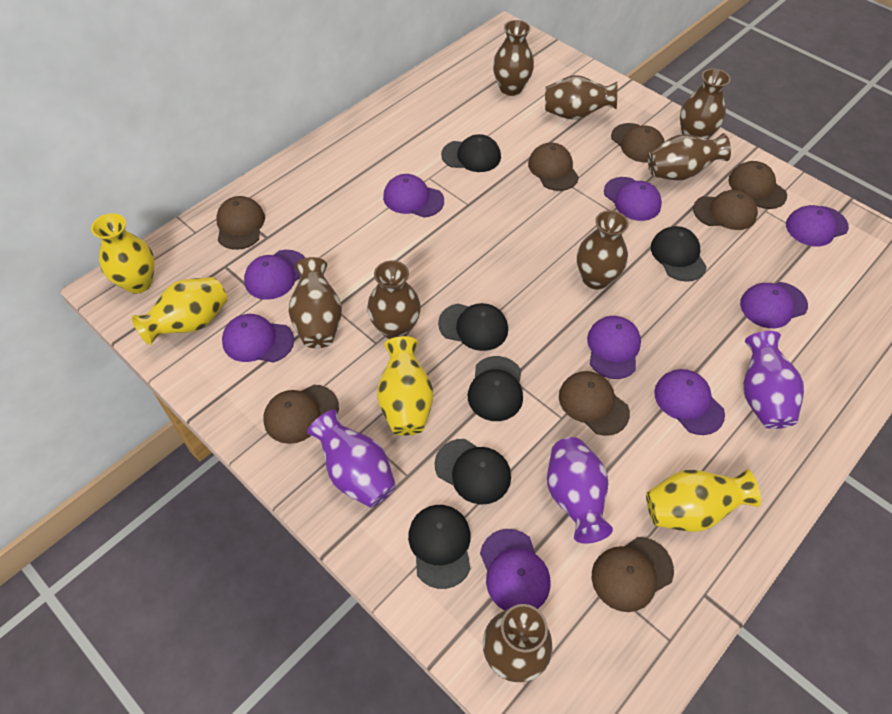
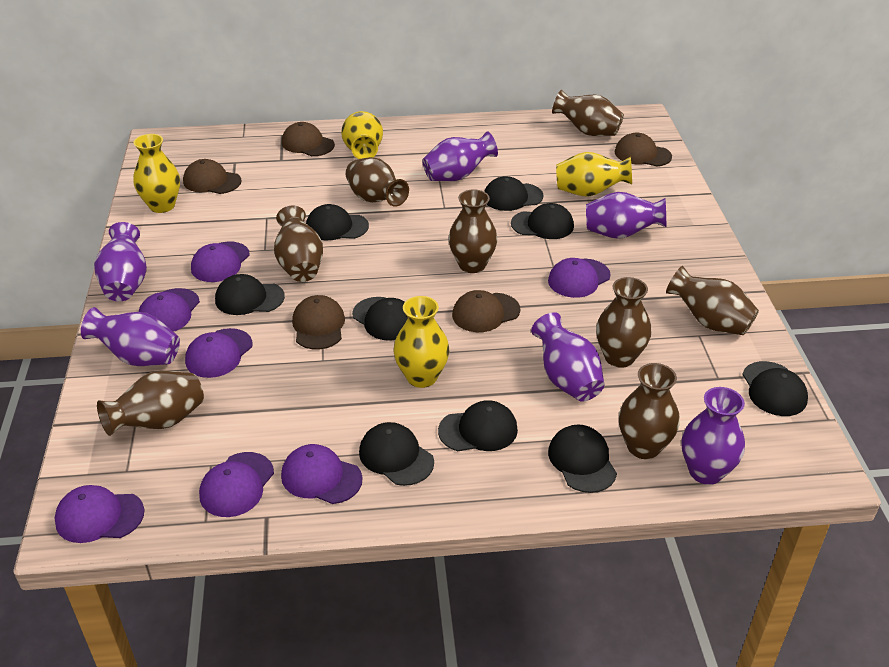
black cap: [408,505,471,589] [434,439,511,505] [438,303,508,351] [441,134,501,172] [468,356,523,421] [651,226,707,282] = 6 -> [215,274,285,315] [306,204,369,240] [352,297,408,341] [359,422,434,486] [438,400,518,451] [484,176,544,211] [511,203,574,239] [548,424,617,493] [742,361,808,416] = 9
brown cap: [216,196,265,250] [264,385,339,444] [528,143,579,191] [559,371,630,436] [592,537,674,612] [611,123,665,163] [693,189,758,230] [728,161,787,209] = 8 -> [183,159,241,194] [282,122,335,156] [292,295,345,350] [452,290,520,332] [615,133,672,166] = 5
purple cap: [222,314,294,363] [244,250,305,300] [383,174,444,217] [480,529,550,610] [587,316,641,379] [604,177,662,221] [654,369,725,435] [740,282,808,328] [786,205,849,246] = 9 -> [55,485,144,543] [139,288,200,332] [185,328,253,378] [191,242,250,282] [199,452,274,517] [281,444,363,504] [548,258,611,298] = 7
purple vase: [307,409,396,508] [547,437,613,544] [743,331,804,429] = 3 -> [81,307,180,366] [94,222,147,302] [422,131,498,181] [531,312,604,402] [586,192,666,239] [682,387,745,485] = 6

